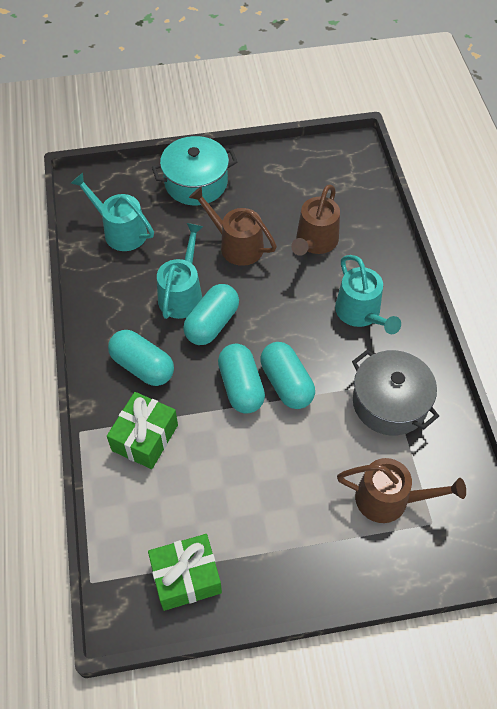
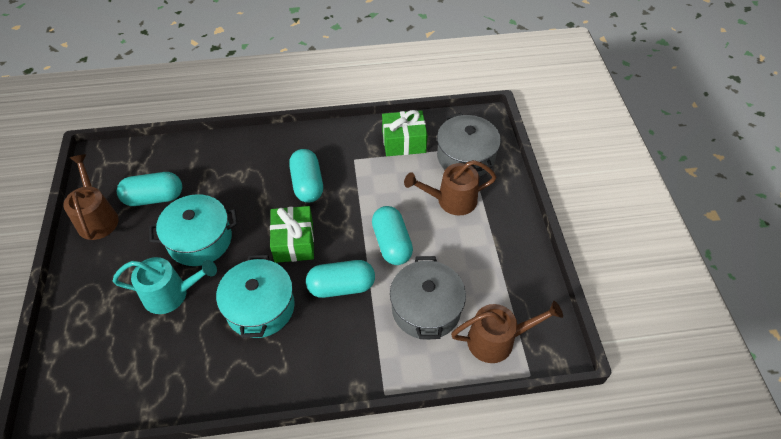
grey pot: [352,350,439,436] = 1 -> [390,256,466,340] [437,113,501,176] = 2
turquoise pot: [152,136,237,205] = 1 -> [149,194,238,266] [216,254,295,338] = 2
turquoise watering can: [71,173,154,251] [157,223,203,319] [335,255,401,334] = 3 -> [113,257,217,314] = 1

